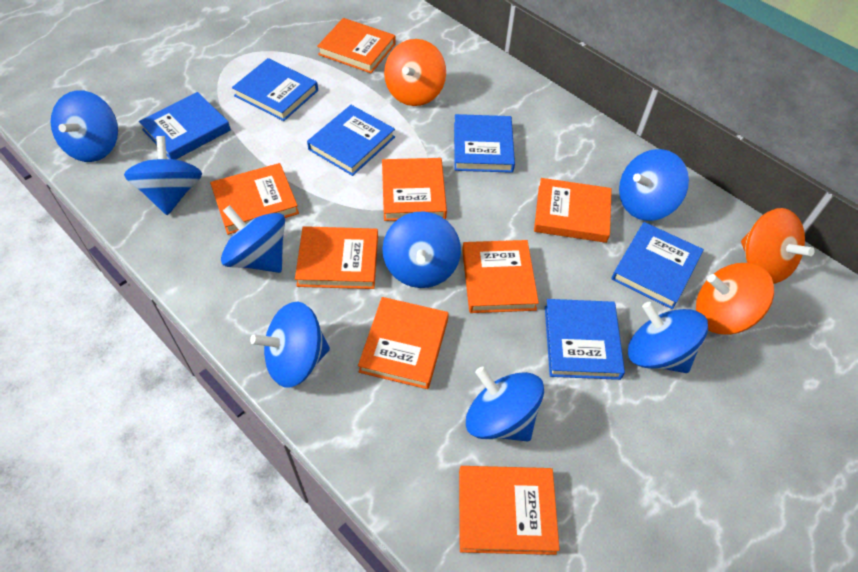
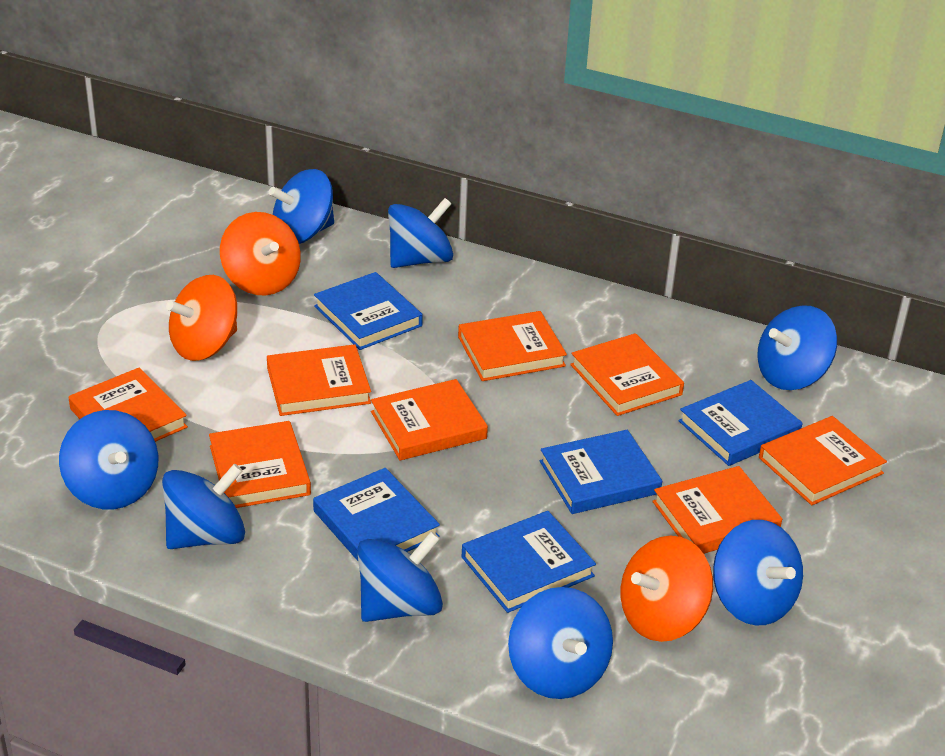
blue book: [139,92,231,160] [232,58,318,121] [307,105,395,176] [454,114,515,173] [545,299,625,380] [612,222,704,309] = 6 -> [313,468,440,561] [314,272,423,350] [462,511,596,613] [540,430,662,514] [678,380,802,466] = 5

